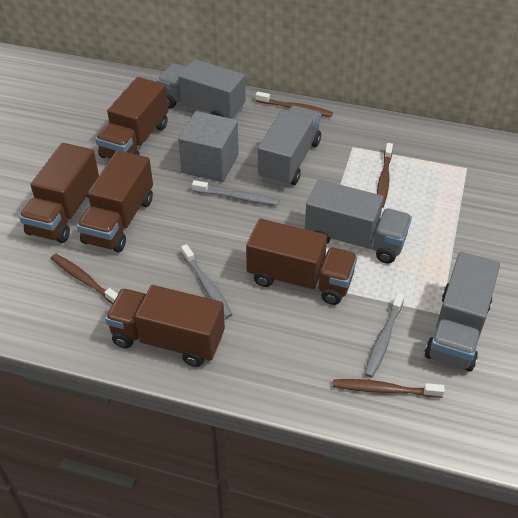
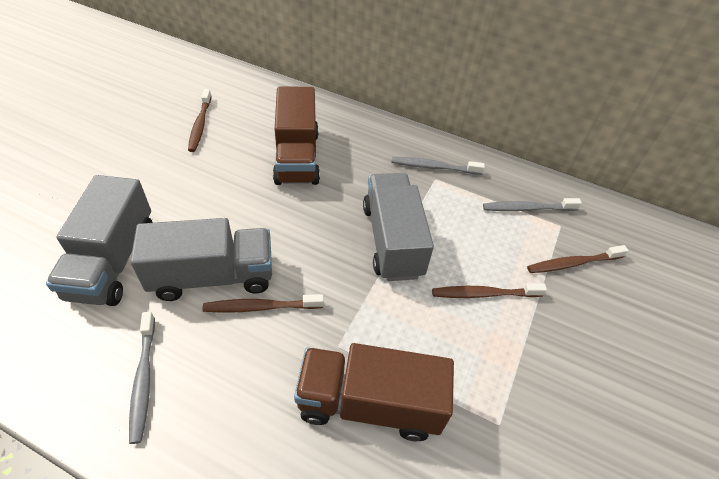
brown truck: [19,143,99,243] [77,151,153,252] [95,77,168,159] [105,285,225,367] [246,219,357,305] = 5 -> [273,86,320,185] [294,343,454,441] = 2
grey cube: [178,111,239,182] = 1 -> none = 0
grey truck: [157,59,246,119] [258,106,321,186] [305,180,412,264] [424,252,500,372] = 4 -> [46,175,153,306] [130,218,272,301] [363,173,434,281] = 3

